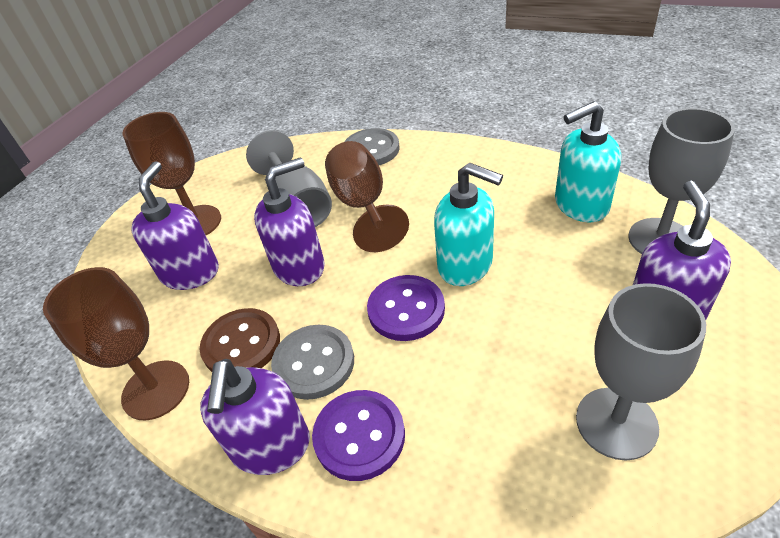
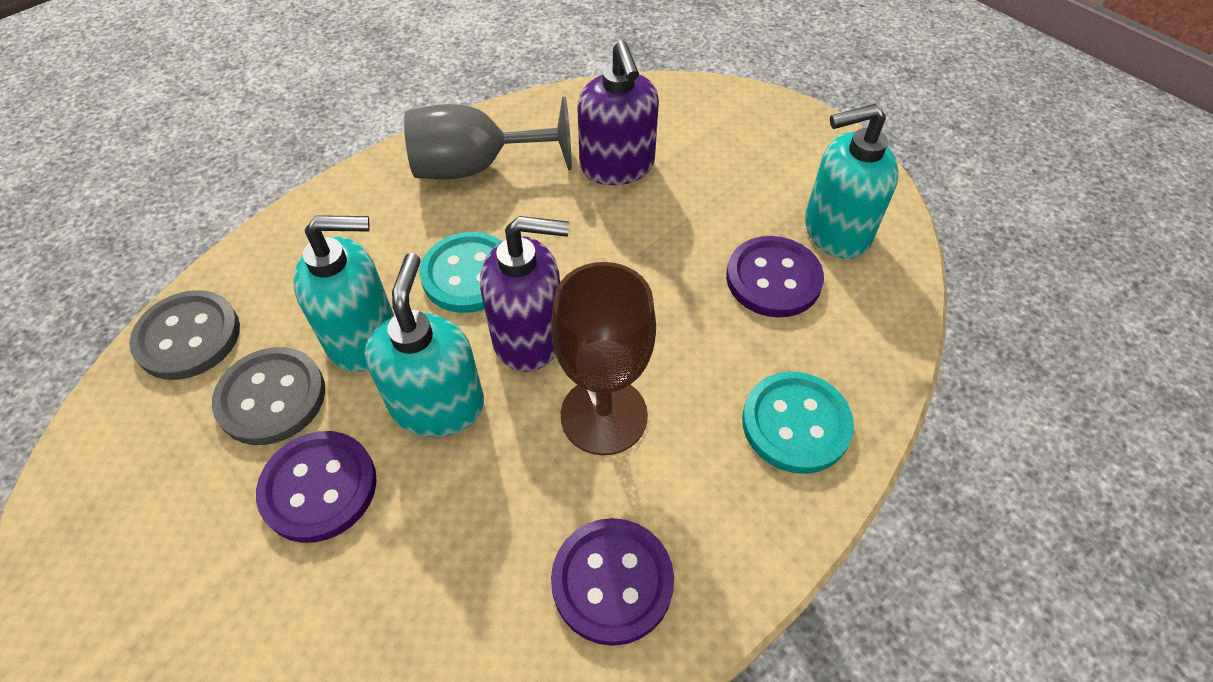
brown button: [200,308,280,372] = 1 -> none = 0
brown goblet: [43,267,189,421] [122,112,221,235] [325,141,409,252] = 3 -> [551,262,656,455] = 1
grey goblet: [246,130,332,227] [576,283,706,460] [628,108,735,254] = 3 -> [404,97,572,179] = 1
purple button: [312,390,405,481] [367,275,445,341] = 2 -> [256,431,377,543] [551,518,674,646] [726,236,824,318] = 3
purple soap dispenser: [131,161,219,290] [200,359,310,475] [254,157,325,286] [633,181,731,320] = 4 -> [480,216,569,372] [577,41,659,185] = 2
turquoise button: none = 0 -> [419,232,502,313] [742,372,854,474] = 2
turquoise soap dispenser: [434,162,503,286] [555,101,621,222] = 2 -> [293,215,394,372] [364,253,484,437] [805,104,899,259] = 3

